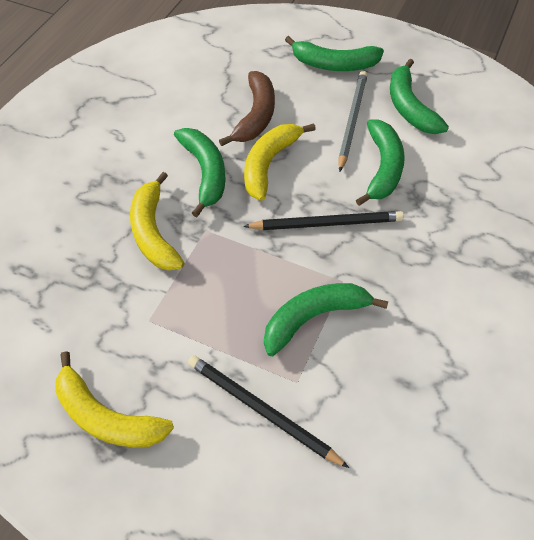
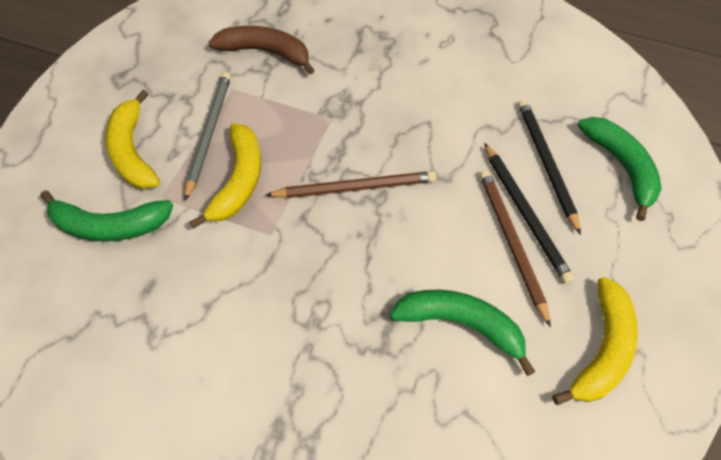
brown pencil: none = 0 -> [266,171,436,198] [480,170,551,327] = 2
green banana: [174,128,226,217] [264,283,389,356] [285,36,384,71] [356,120,405,206] [390,59,449,134] = 5 -> [41,190,173,242] [390,289,535,376] [578,117,662,221] = 3

